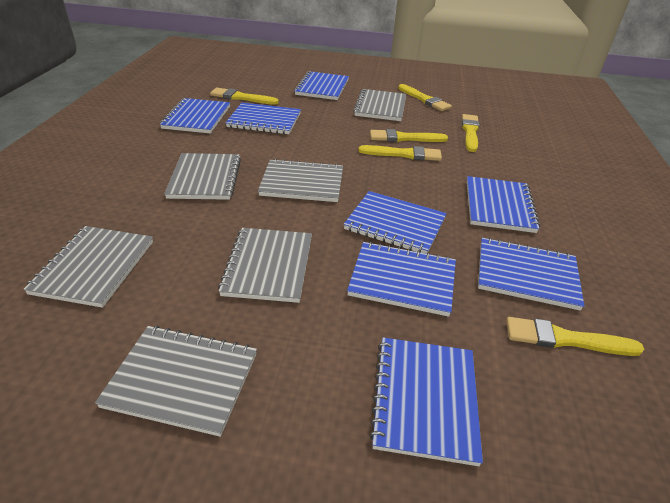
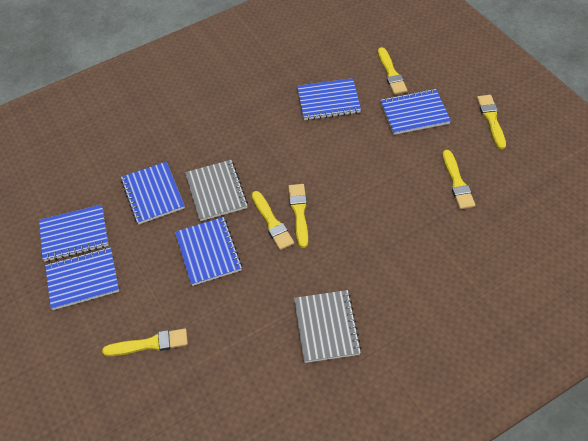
blue notebook: [160,98,230,133] [226,102,301,134] [294,71,349,100] [344,191,447,254] [347,242,456,317] [369,338,483,466] [467,176,540,233] [478,237,584,311] = 8 -> [39,205,109,262] [45,247,119,310] [121,162,185,225] [175,217,242,286] [297,78,361,120] [381,89,451,135] = 6
grey notebook: [23,226,153,308] [95,325,257,437] [164,153,241,200] [218,228,312,303] [258,159,343,202] [353,89,406,121] = 6 -> [185,160,248,221] [294,290,362,363] = 2

